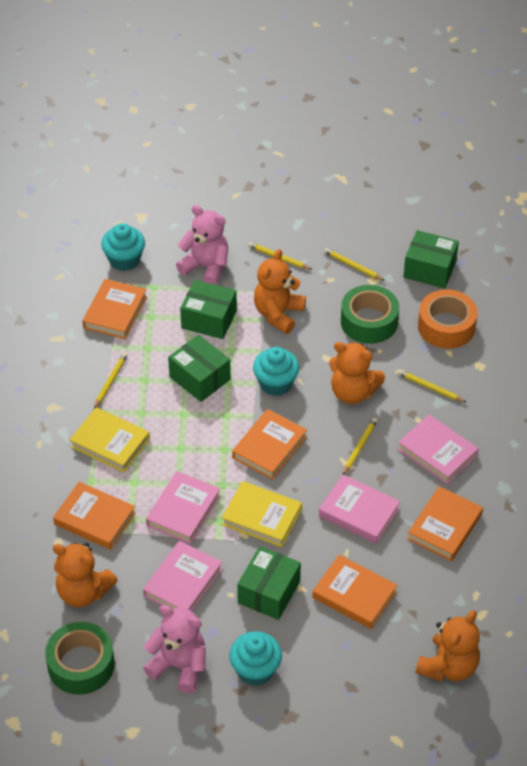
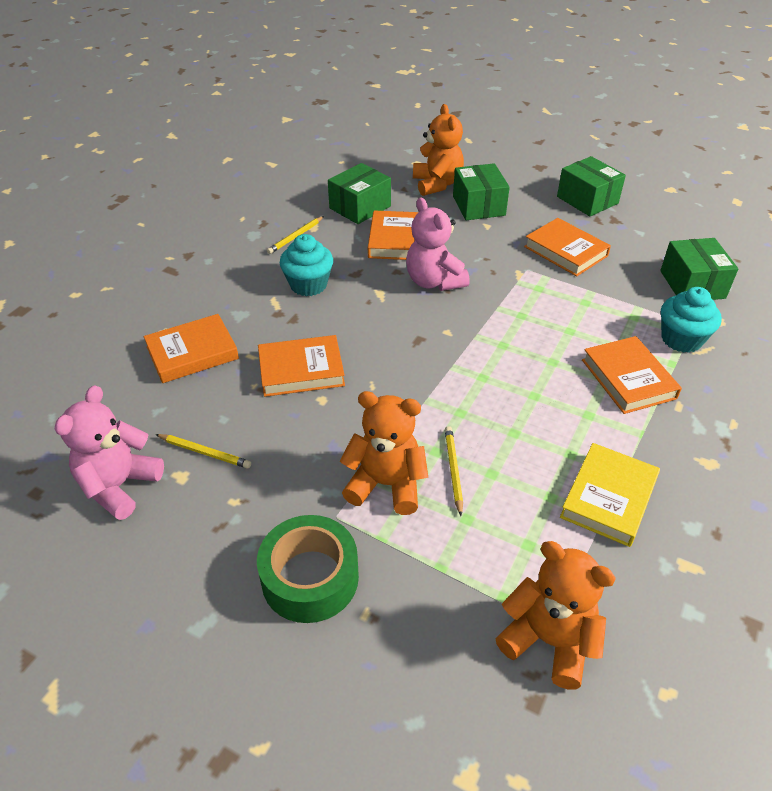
green tape: [45,622,115,695] [341,285,399,344] = 2 -> [257,515,359,623] = 1
orange tape: [418,289,478,349] = 1 -> none = 0
orange teddy bear: [53,542,118,607] [254,249,306,334] [329,342,385,404] [416,610,480,681] = 4 -> [340,391,428,515] [413,104,464,196] [495,541,616,690] = 3
pink book: [143,541,222,611] [146,471,221,544] [319,474,400,544] [398,414,479,484] = 4 -> none = 0
turquoise cupcake: [101,223,145,271] [229,631,282,686] [253,347,300,396] = 3 -> [280,234,333,296] [661,287,722,353] = 2
yellow book: [70,407,150,472] [222,481,302,547] = 2 -> [560,443,660,547] = 1
yellow pencil: [94,353,128,409] [248,242,312,270] [324,248,385,281] [343,418,378,474] [398,370,466,402] = 5 -> [155,434,251,469] [267,216,324,254] [445,426,463,516] = 3

